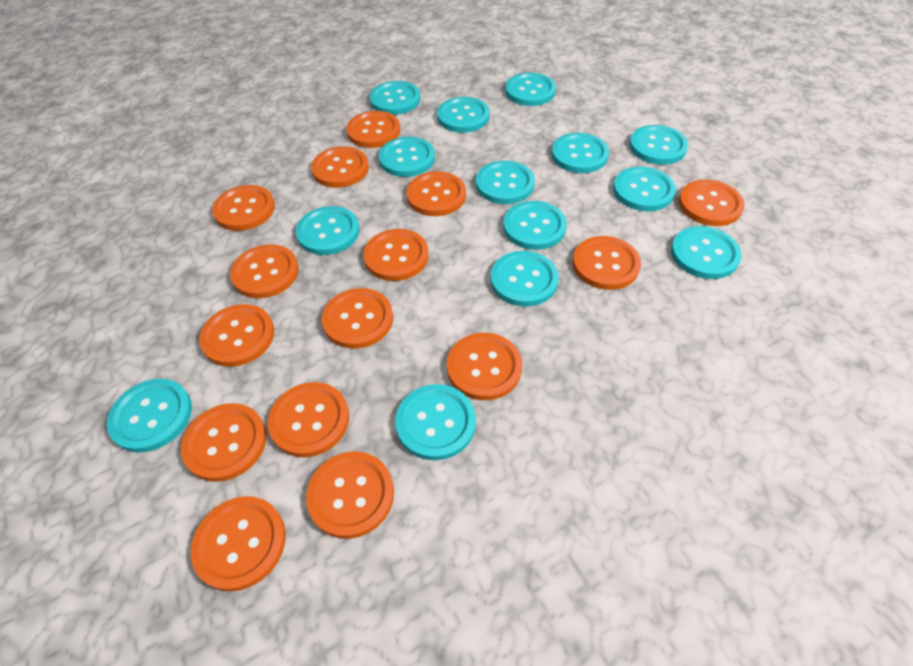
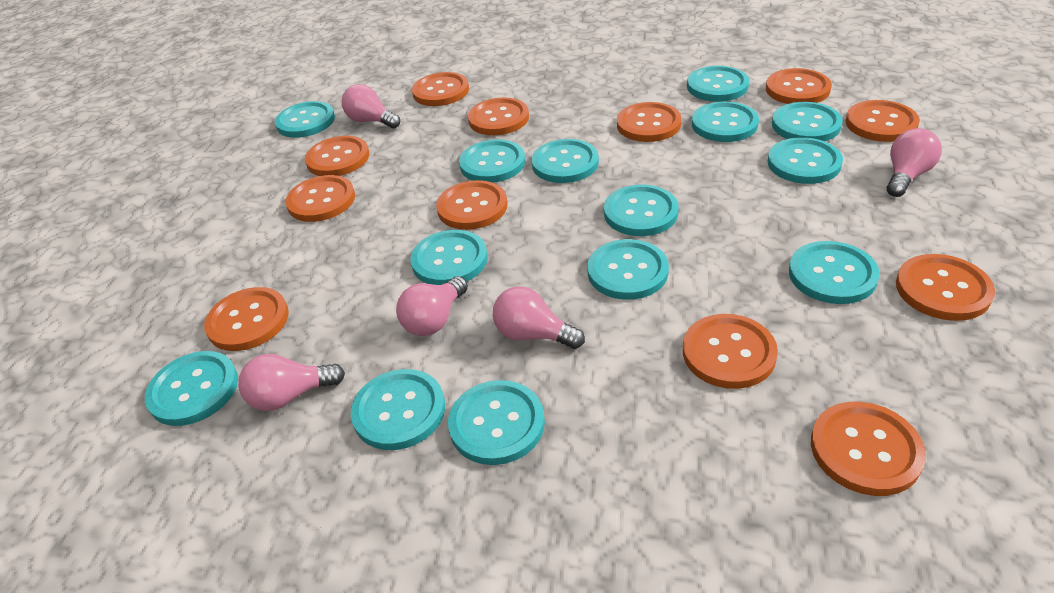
orange button: [181,403,267,482] [191,496,286,592] [199,304,274,367] [212,185,275,231] [230,244,299,298] [268,382,349,457] [306,451,394,539] [311,146,369,188] [321,288,393,349] [346,111,400,148] [363,229,429,281] [406,171,466,216] [447,333,522,400] [572,236,641,290] [679,180,745,226] = 15 -> [204,287,289,351] [285,175,355,222] [305,136,369,176] [412,72,469,106] [436,180,507,230] [468,97,529,135] [617,102,681,142] [683,314,778,389] [766,68,832,104] [811,402,926,496] [846,100,920,142] [896,254,995,321] = 12
pink light bulb: none = 0 -> [238,354,345,411] [342,84,400,129] [396,276,468,336] [493,286,585,349] [887,128,942,197] = 5

